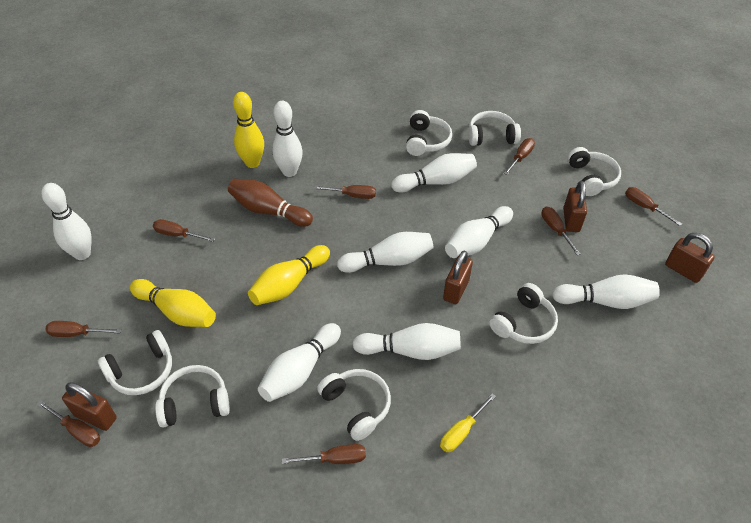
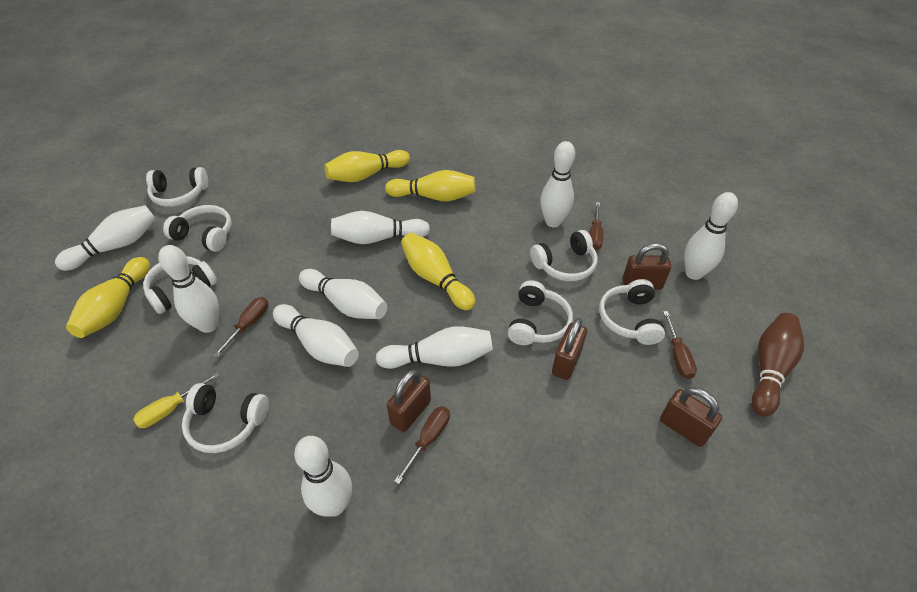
brown screwdriver: [37,400,100,447] [45,321,121,337] [153,219,215,242] [282,444,366,464] [314,185,376,199] [504,138,535,175] [541,206,581,255] [625,187,682,226] = 8 -> [213,297,268,358] [394,406,450,484] [589,202,603,250] [663,311,697,379] = 4
white bowling pin: [41,183,92,260] [258,323,341,402] [272,101,303,177] [337,232,433,273] [352,323,461,360] [391,153,477,193] [445,206,513,258] [552,274,660,309] = 8 -> [55,205,156,271] [158,245,219,333] [273,304,359,367] [294,436,352,517] [299,269,387,319] [331,211,430,244] [376,326,493,369] [540,141,575,227] [684,192,738,280] = 9
yellow bowling pin: [130,279,216,327] [233,92,264,168] [248,245,330,305] = 3 -> [66,257,150,338] [324,150,410,182] [385,170,476,201] [401,233,476,310] = 4

